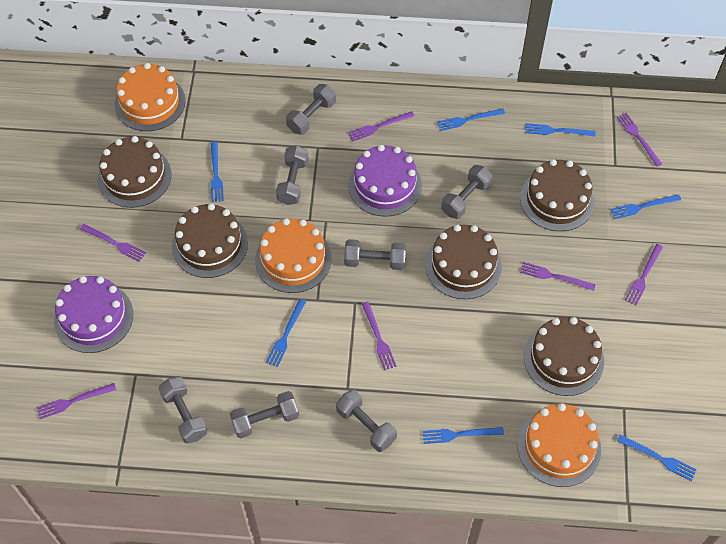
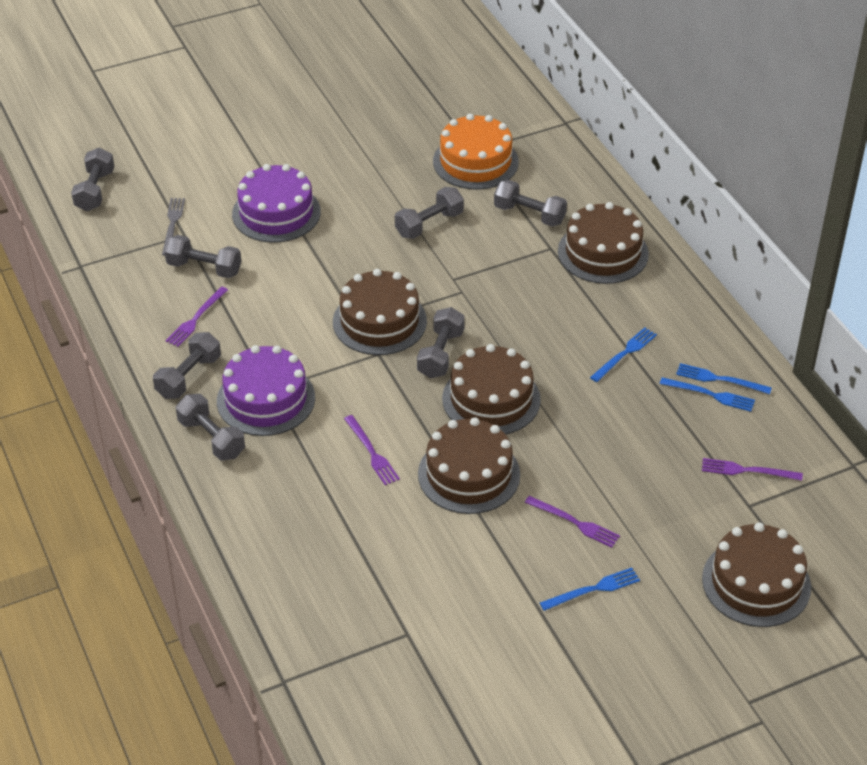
blue fork: [210,142,224,202] [266,299,306,367] [423,427,504,444] [437,109,505,131] [525,123,596,137] [610,194,681,219] [617,434,697,481] = 7 -> [540,568,640,611] [590,327,657,382] [660,377,755,412] [676,363,772,394] = 4
grey fork: none = 0 -> [162,198,185,256] = 1
orange cake: [115,63,186,131] [255,218,332,293] [517,403,601,487] = 3 -> [433,114,519,189] = 1
purple fork: [37,383,116,419] [80,224,146,262] [348,111,415,142] [362,302,397,370] [520,262,596,291] [617,113,662,167] [625,244,663,305] = 7 -> [166,286,228,347] [344,415,400,485] [525,496,620,548] [702,458,803,481] = 4

